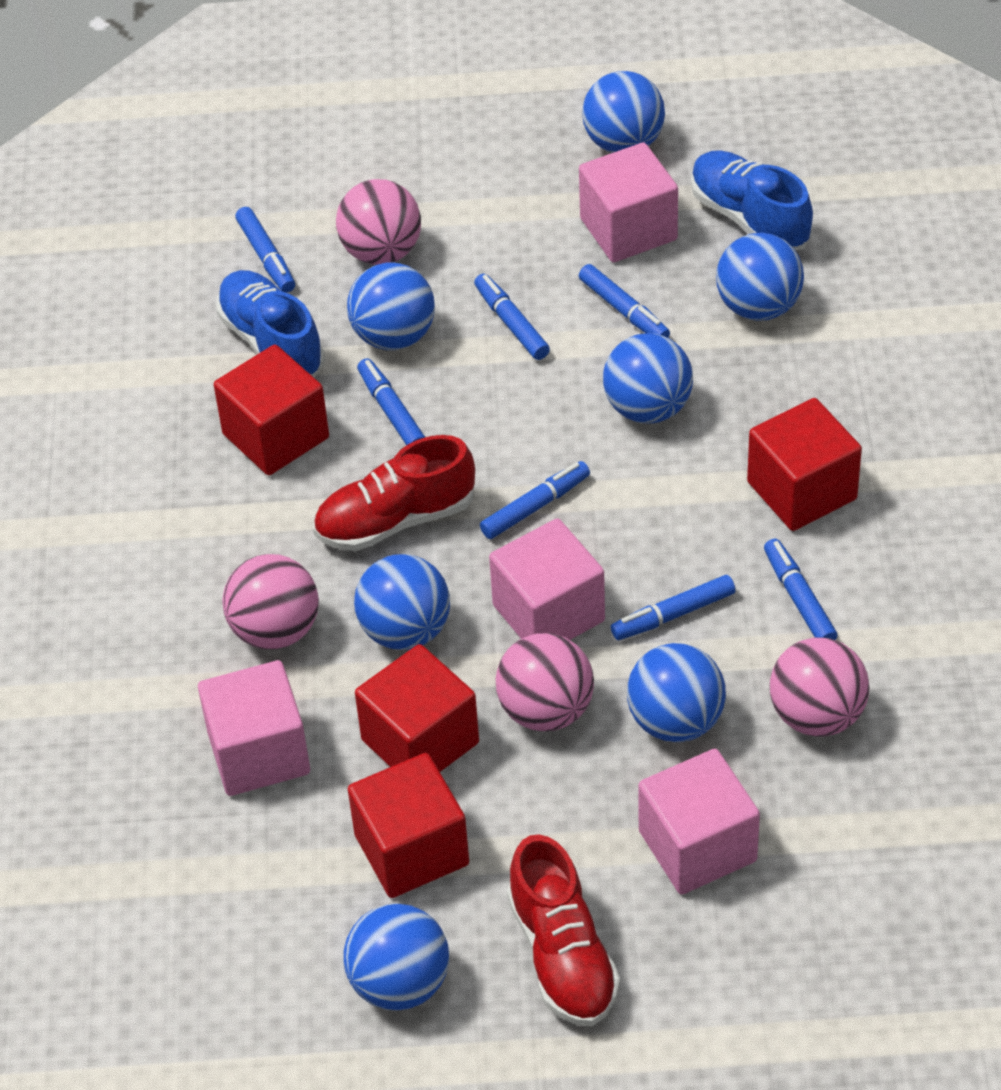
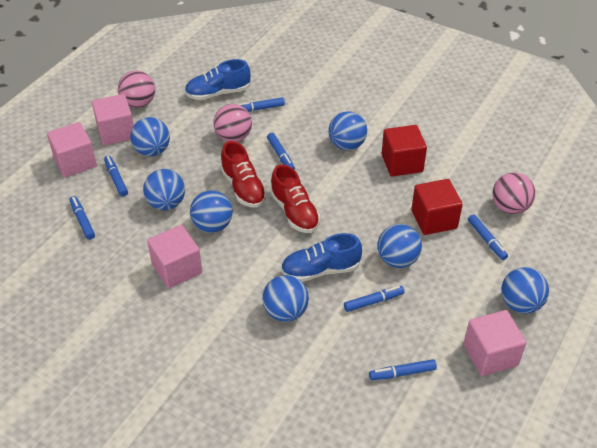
pink ball: [222,554,319,649] [336,179,421,265] [496,633,594,731] [770,637,869,737] = 4 -> [118,71,155,108] [214,104,252,142] [493,173,535,214] = 3
red cube: [214,344,329,475] [348,753,469,898] [355,644,479,772] [747,398,862,531] = 4 -> [382,125,427,177] [411,179,463,235] = 2

